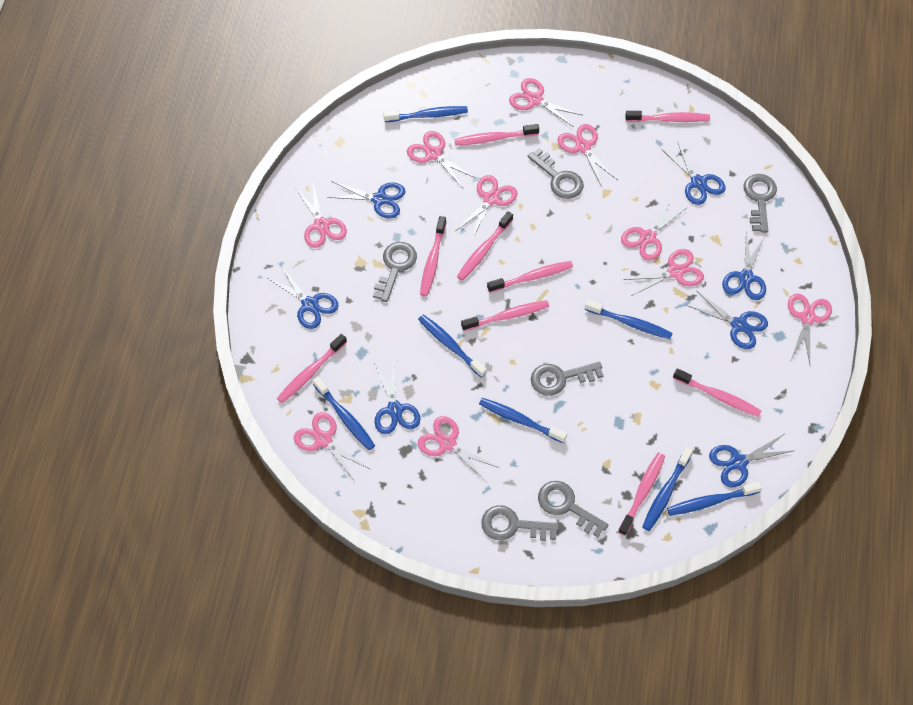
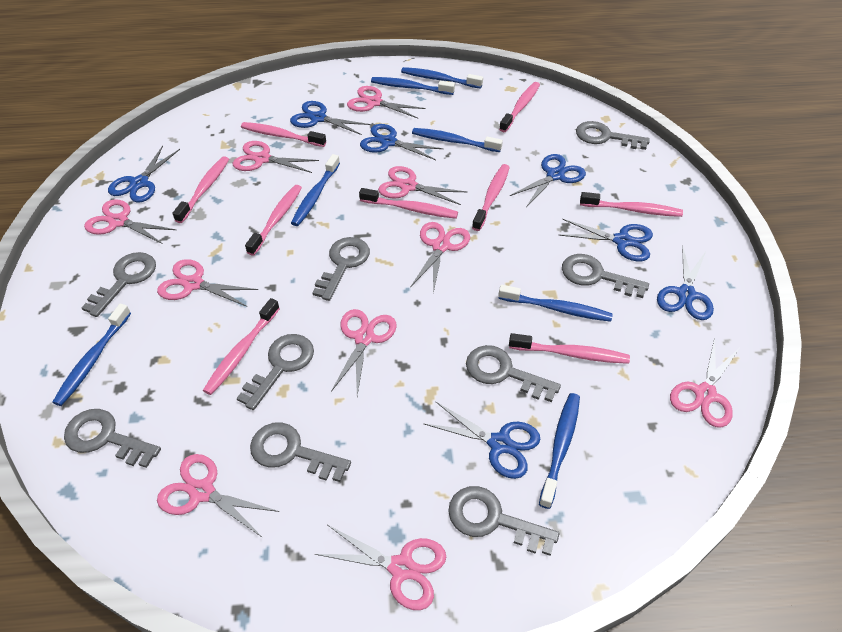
grey key: [373,242,417,302] [481,505,559,541] [528,148,584,199] [531,362,604,396] [538,481,608,537] [744,174,777,233] = 6 -> [64,409,161,468] [81,252,156,317] [236,334,314,410] [250,422,351,482] [312,237,370,301] [448,486,559,556] [466,345,561,402] [562,254,649,298] [576,121,650,150] = 9

